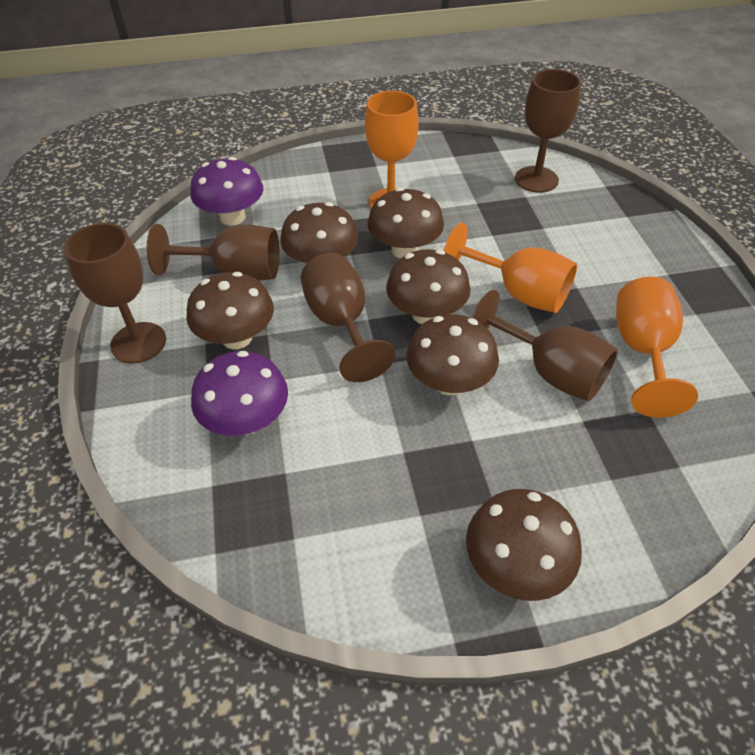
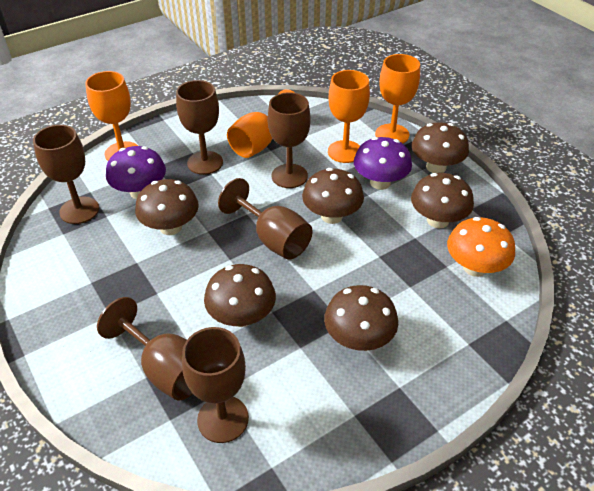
brown goblet: [64,223,166,364] [147,224,280,281] [301,253,395,382] [471,290,618,402] [515,69,581,193] = 5 -> [33,125,99,224] [97,297,193,400] [176,80,223,175] [182,327,249,443] [218,178,313,260] [268,92,310,188] = 6
orange goblet: [365,91,419,208] [443,222,577,313] [616,277,698,418] = 3 -> [85,71,138,161] [227,89,295,158] [328,70,370,163] [375,54,420,143] = 4
orange mushroom: none = 0 -> [447,217,515,277] = 1

